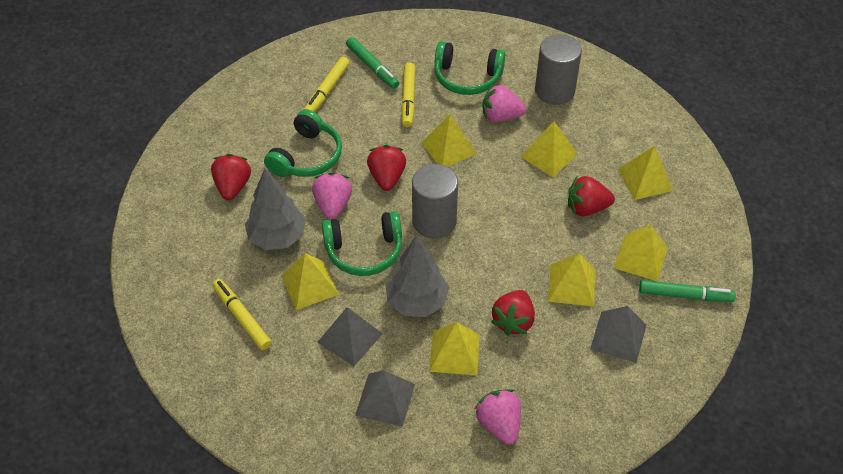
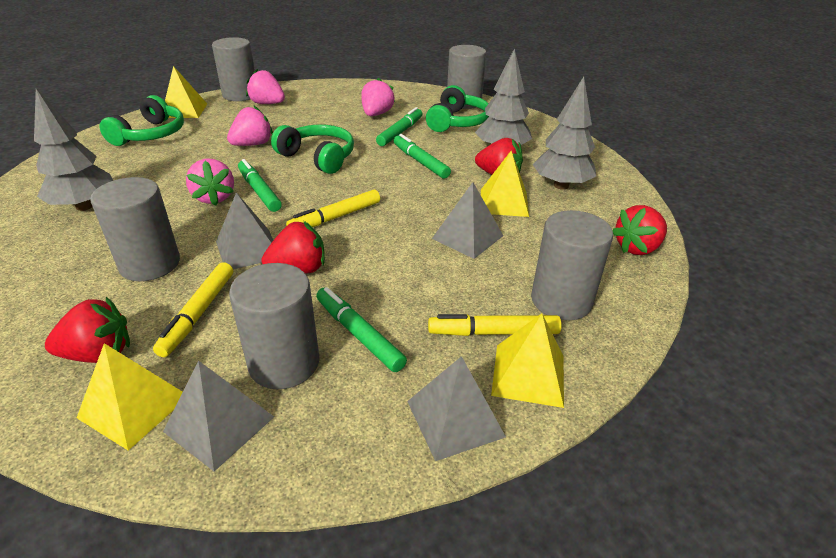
green marker: [346,37,399,89] [639,280,736,302] = 2 -> [238,159,282,212] [316,287,407,372] [376,107,422,146] [394,134,451,179] = 4
grey cylinder: [412,164,458,239] [535,34,582,105] = 2 -> [90,177,180,281] [212,37,255,101] [229,263,319,389] [447,45,486,109] [531,210,613,320] = 5
grey pyramid: [317,307,383,366] [355,370,415,427] [590,306,647,363] = 3 -> [163,361,274,472] [216,193,273,269] [407,356,506,461] [432,182,503,259] = 4
grey tree: [245,169,306,250] [385,235,449,317] = 2 -> [34,89,113,211] [475,48,532,145] [533,77,596,190] = 3
pink strawberry: [312,172,352,219] [475,389,521,444] [483,84,526,122] = 3 -> [186,159,234,206] [227,105,273,146] [246,69,285,104] [361,78,395,116] = 4
yellow pyramid: [281,253,339,310] [421,114,477,167] [429,322,480,376] [520,122,578,177] [548,253,595,306] [614,225,668,281] [618,146,673,200] = 7 -> [77,343,182,451] [165,66,207,118] [481,150,529,217] [491,313,564,408] = 4

